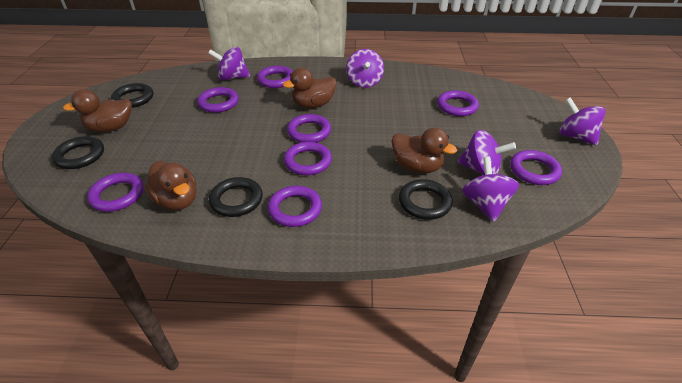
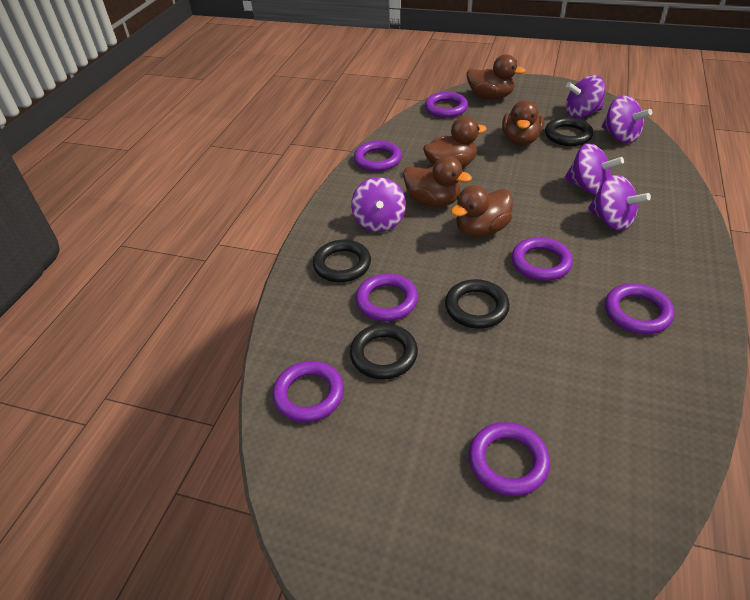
brown duck: [63,89,132,132] [144,161,197,210] [283,68,337,108] [391,128,457,173] = 4 -> [403,156,472,207] [423,116,487,168] [451,185,513,237] [467,54,526,100] [502,100,544,146] = 5
purple ring: [87,173,144,212] [197,87,239,113] [257,66,293,88] [268,186,322,227] [284,142,332,175] [287,114,331,142] [437,90,479,116] [510,150,562,185] = 8 -> [273,361,344,422] [354,141,402,172] [356,273,418,321] [425,92,468,118] [469,422,550,496] [512,237,573,281] [605,283,674,334] = 7

